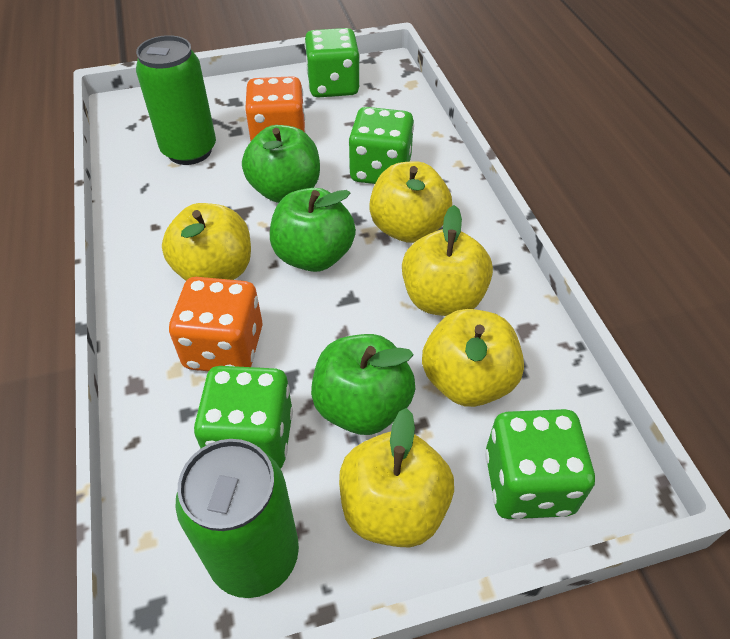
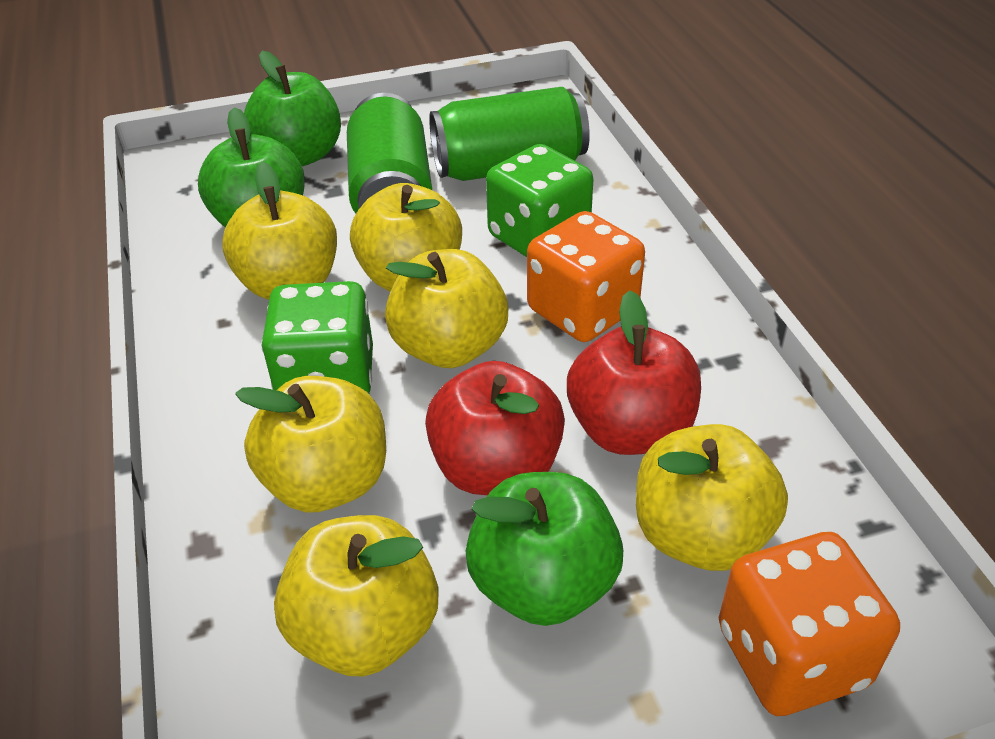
green dice: [194,366,293,469] [304,28,360,97] [348,107,414,184] [485,409,595,519] = 4 -> [261,281,373,394] [486,144,593,257] = 2
red apple: none = 0 -> [425,361,565,495] [567,290,701,455] = 2
yellow apple: [162,203,251,281] [339,408,454,547] [369,161,452,243] [402,205,493,316] [422,309,524,407] = 5 -> [222,162,337,300] [235,376,386,512] [274,515,438,677] [350,183,462,292] [385,249,508,368] [636,424,788,571] = 6

